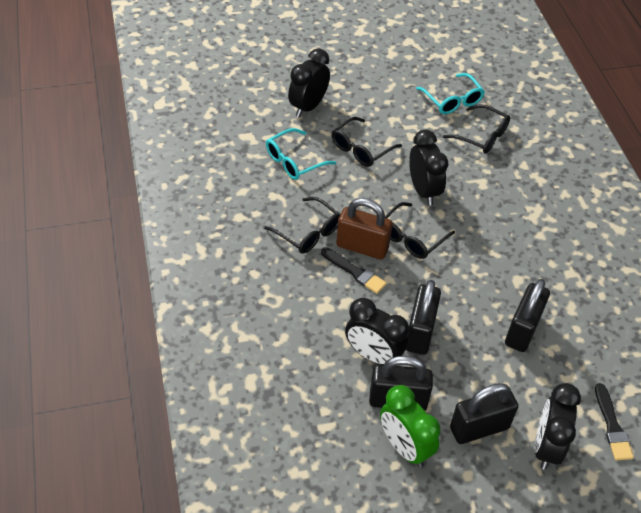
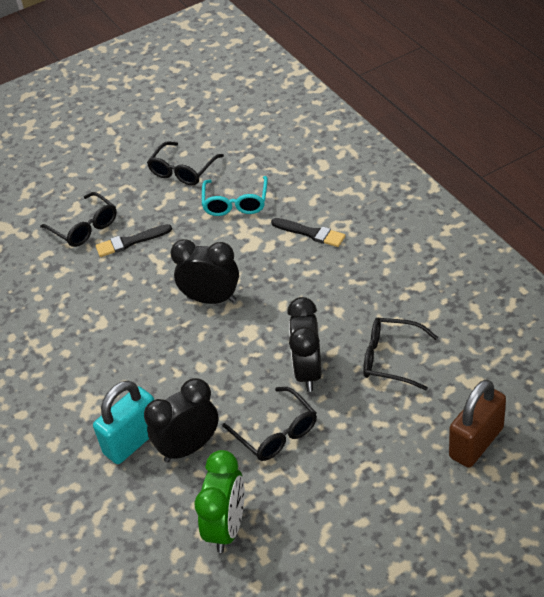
black clock: [288,48,330,117] [345,298,409,365] [409,130,448,206] [535,383,581,470] = 4 -> [144,378,219,463] [170,239,239,304] [287,297,322,392] = 3
black padlock: [369,356,433,411] [406,280,441,355] [450,383,518,444] [505,279,550,352] = 4 -> none = 0
turquoise glasses: [266,128,336,180] [416,73,485,114] = 2 -> [202,176,268,216] = 1
turquoise padlock: none = 0 -> [93,381,154,464] = 1

